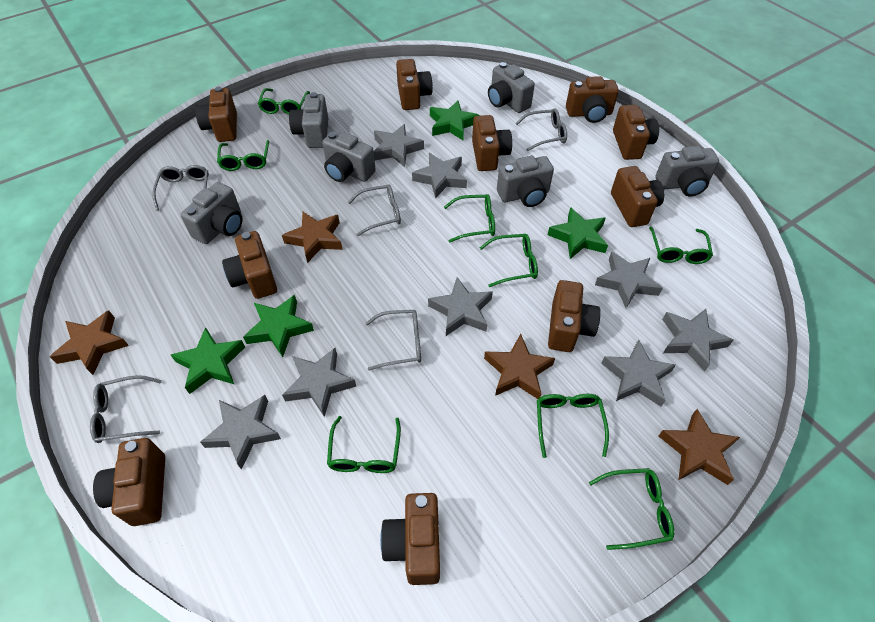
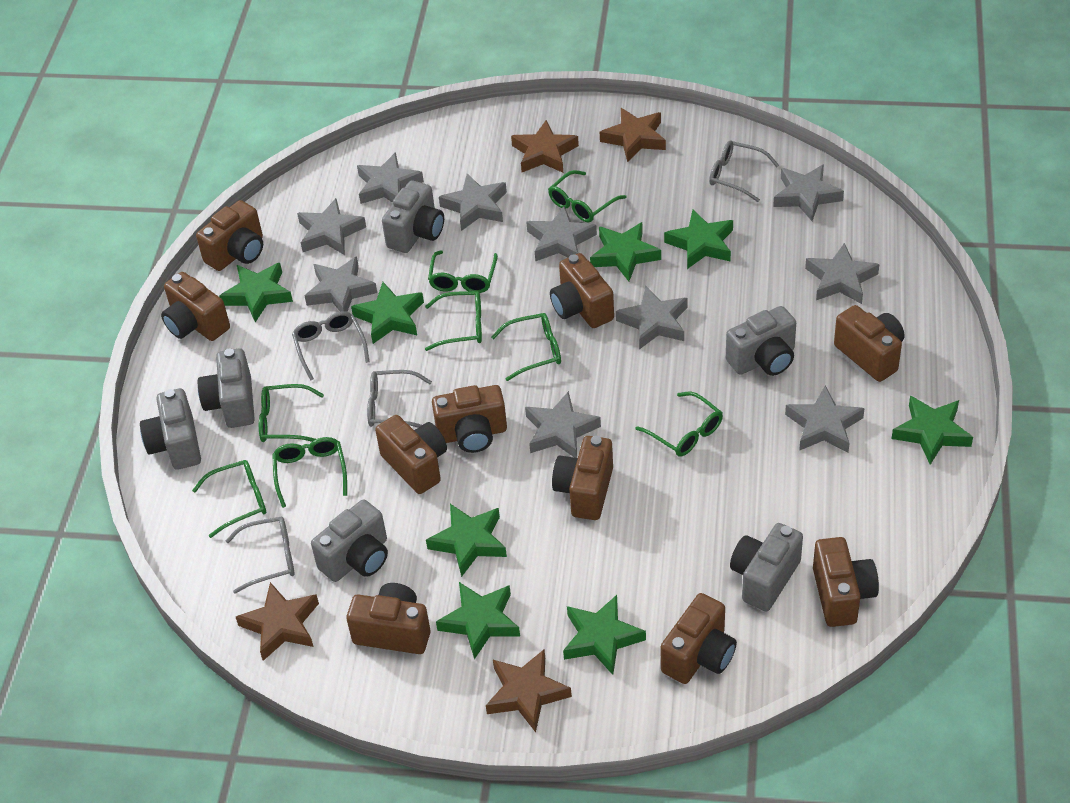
green star: [171,327,245,394] [243,295,314,357] [430,101,479,140] [548,207,608,259] = 4 -> [219,263,293,323] [351,282,424,344] [426,504,507,577] [436,582,520,660] [563,595,646,675] [590,222,661,281] [664,210,733,269] [891,396,973,465] = 8
grey glasses: [90,375,162,443] [152,165,209,211] [348,184,401,236] [366,310,421,371] [515,108,567,151] = 5 -> [225,517,294,594] [292,311,369,380] [367,370,432,428] [709,141,779,202] = 4
grey star: [200,395,281,470] [282,348,356,417] [374,124,424,167] [412,153,467,199] [428,277,493,336] [595,251,663,308] [601,339,676,406] [662,309,733,372] = 8 -> [297,198,366,255] [305,256,377,312] [357,152,424,204] [439,174,507,231] [525,391,601,458] [526,206,597,262] [616,286,687,349] [773,164,844,221] [785,385,865,453] [805,243,879,304] = 10

